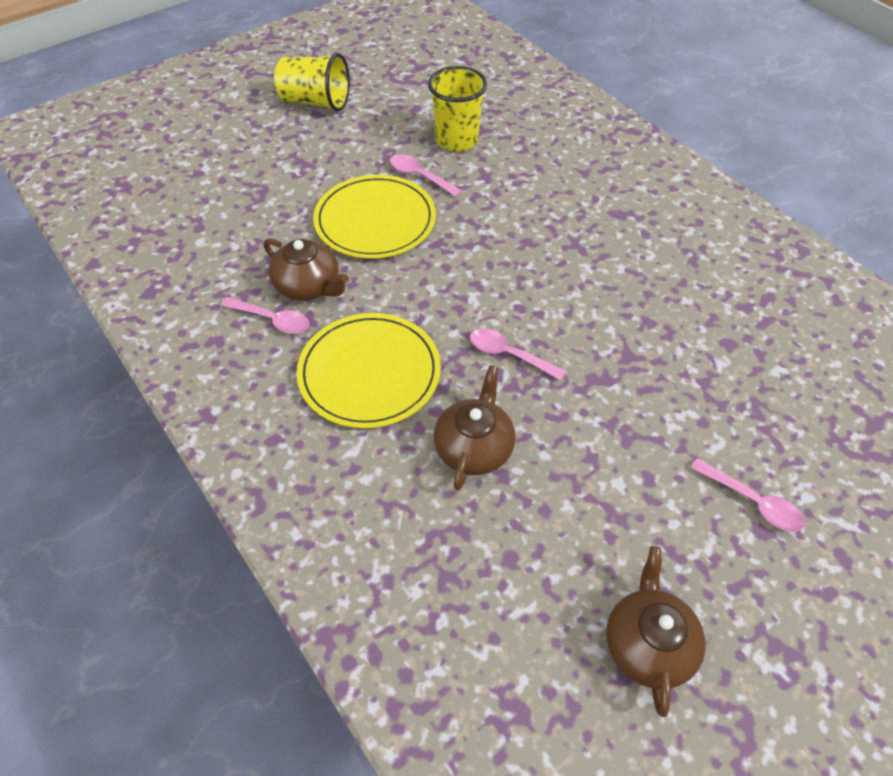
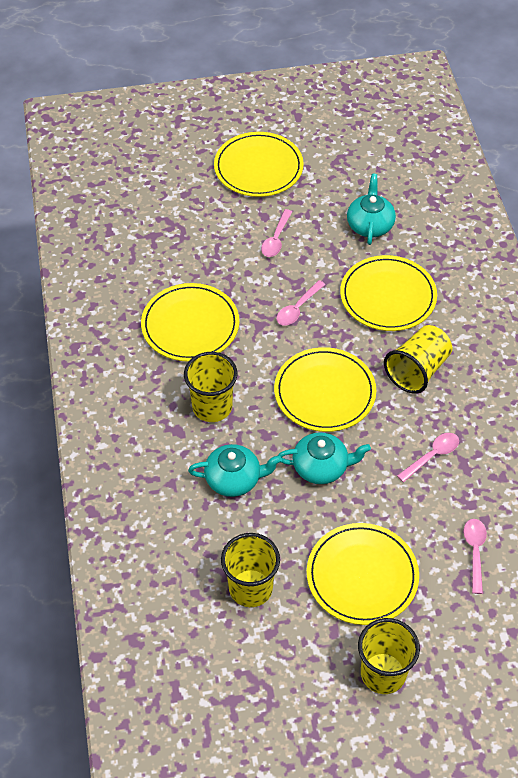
brown teapot: [264,238,349,300] [434,365,516,490] [606,546,706,717] = 3 -> none = 0
turquoise teapot: none = 0 -> [188,444,282,497] [278,432,371,484] [347,174,396,245] = 3
yellow cup: [274,53,350,112] [428,66,487,152] = 2 -> [184,352,237,422] [221,533,280,607] [358,618,420,694] [384,325,452,394] = 4
yellow plate: [297,313,441,428] [313,175,436,259] = 2 -> [141,283,239,362] [214,132,304,197] [274,347,376,432] [307,523,419,625] [340,255,437,331] = 5

